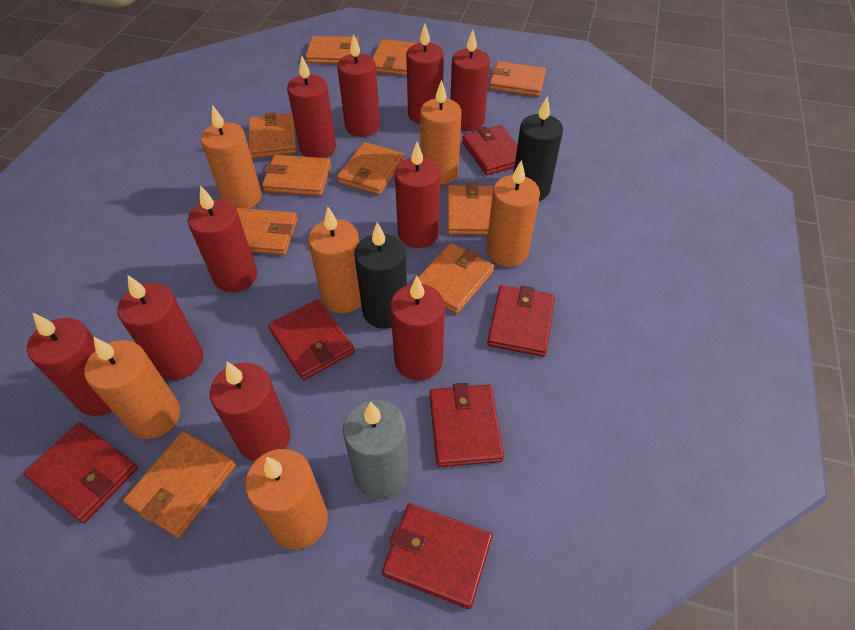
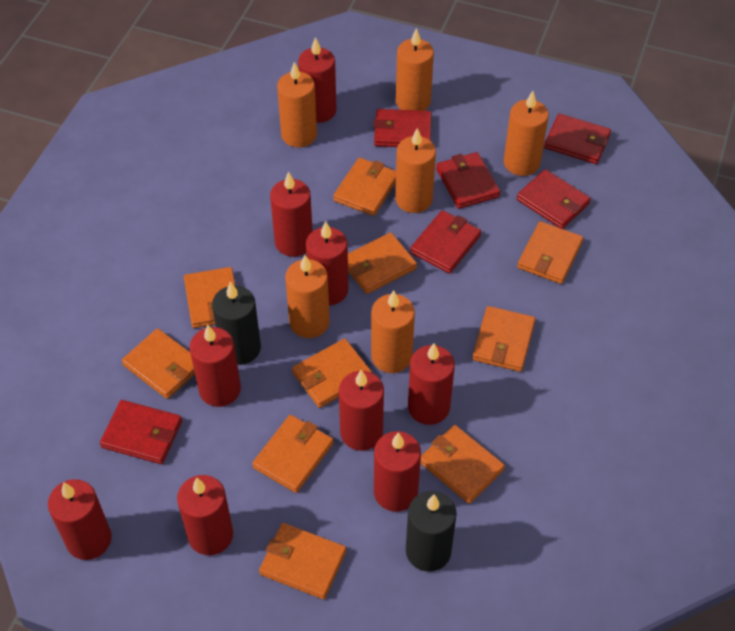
grey candle: [343,399,409,499] = 1 -> none = 0
red candle: [27,312,112,416] [117,275,203,380] [188,185,257,293] [210,362,291,461] [287,56,336,158] [337,34,380,137] [390,276,445,381] [395,142,440,248] [406,24,444,124] [450,29,490,131] = 10 -> [48,479,112,560] [177,475,233,555] [190,325,241,407] [270,171,313,257] [298,37,337,123] [306,221,348,305] [339,370,384,451] [374,431,421,512] [408,343,455,425] = 9

